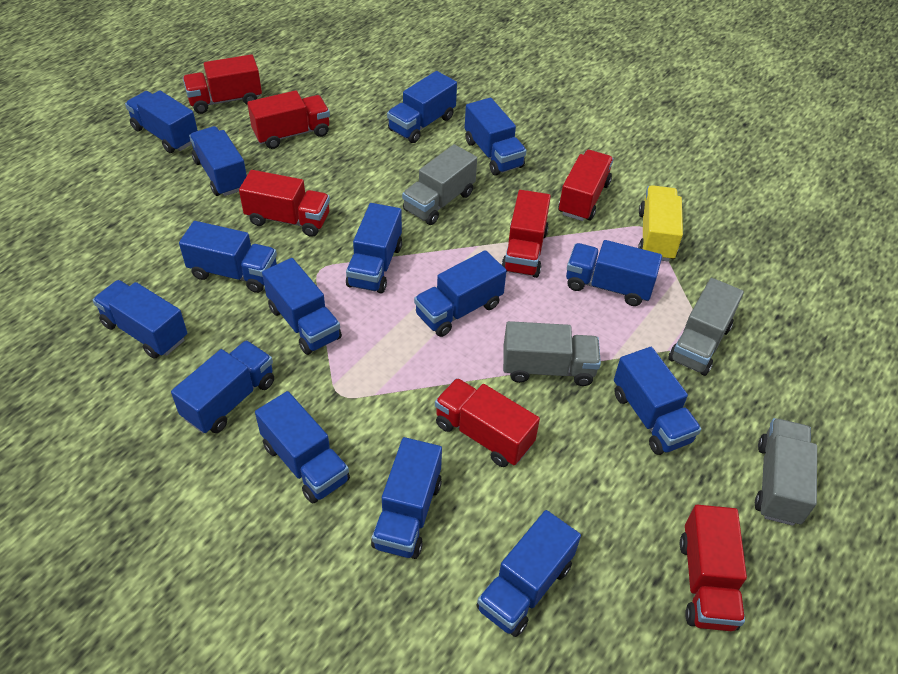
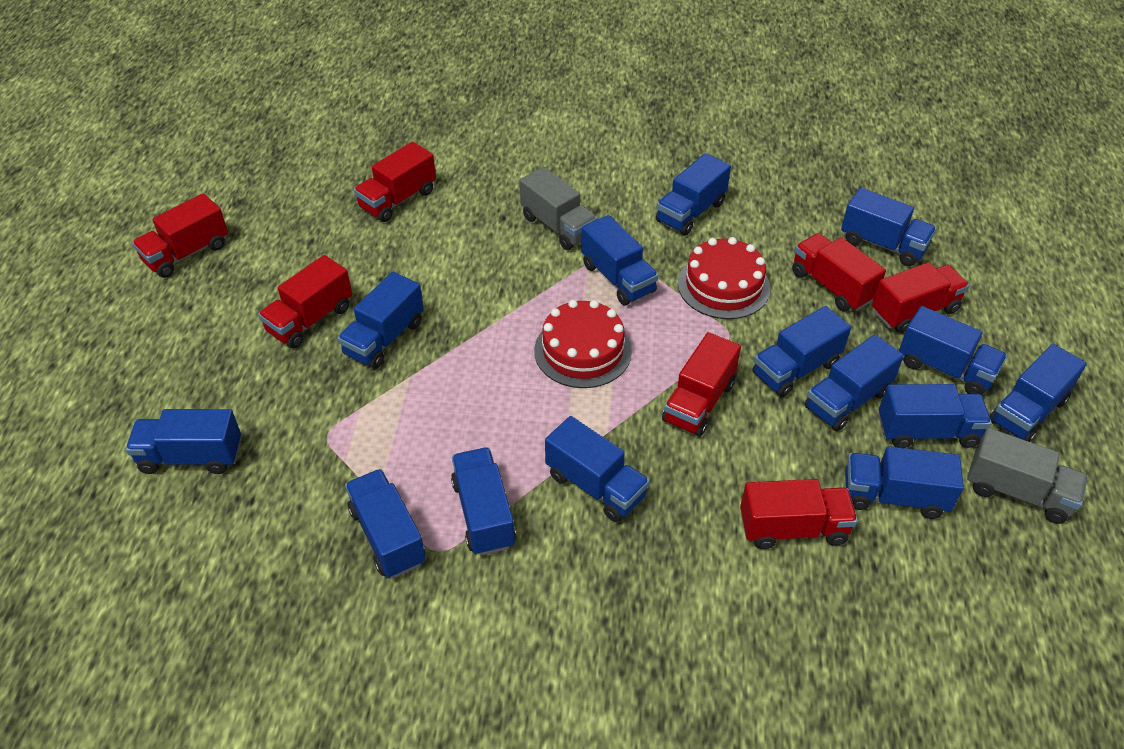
blue truck: [93,280,187,359] [125,90,198,153] [171,340,274,434] [179,221,277,293] [189,126,247,196] [255,391,350,504] [262,258,342,355] [346,203,402,294] [371,437,442,559] [387,71,457,143] [414,250,507,337] [465,98,526,176] [476,510,581,637] [566,240,662,306] [614,347,701,455] = 15 -> [126,409,241,474] [338,272,424,369] [345,469,426,578] [451,447,516,556] [545,416,650,522] [581,215,658,306] [656,153,731,235] [752,306,851,397] [804,334,904,431] [841,188,936,266] [845,446,964,519] [879,384,992,448] [899,306,1007,395] [990,344,1087,442] = 14
grey truck: [402,144,477,225] [503,321,601,386] [668,278,744,376] [755,418,817,526] = 4 -> [520,167,597,250] [967,428,1088,524] = 2
red cake: none = 0 -> [534,300,632,388] [678,237,770,319] = 2
yellow truck: [638,185,683,262] = 1 -> none = 0

